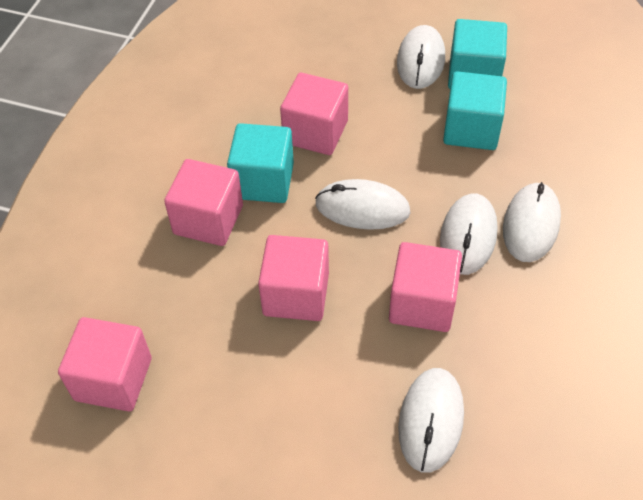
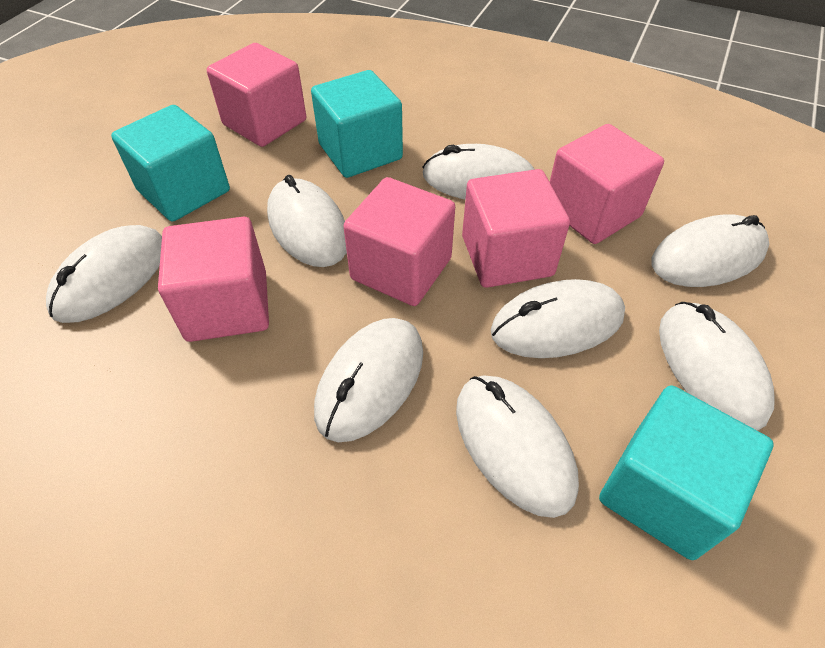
white mouse: [315,179,411,230] [397,25,445,89] [398,368,464,473] [440,193,498,275] [503,182,561,262] = 5 -> [46,225,162,323] [267,175,347,267] [314,318,423,442] [422,144,535,199] [456,375,579,518] [491,279,625,358] [651,214,769,287] [659,302,775,431] = 8

